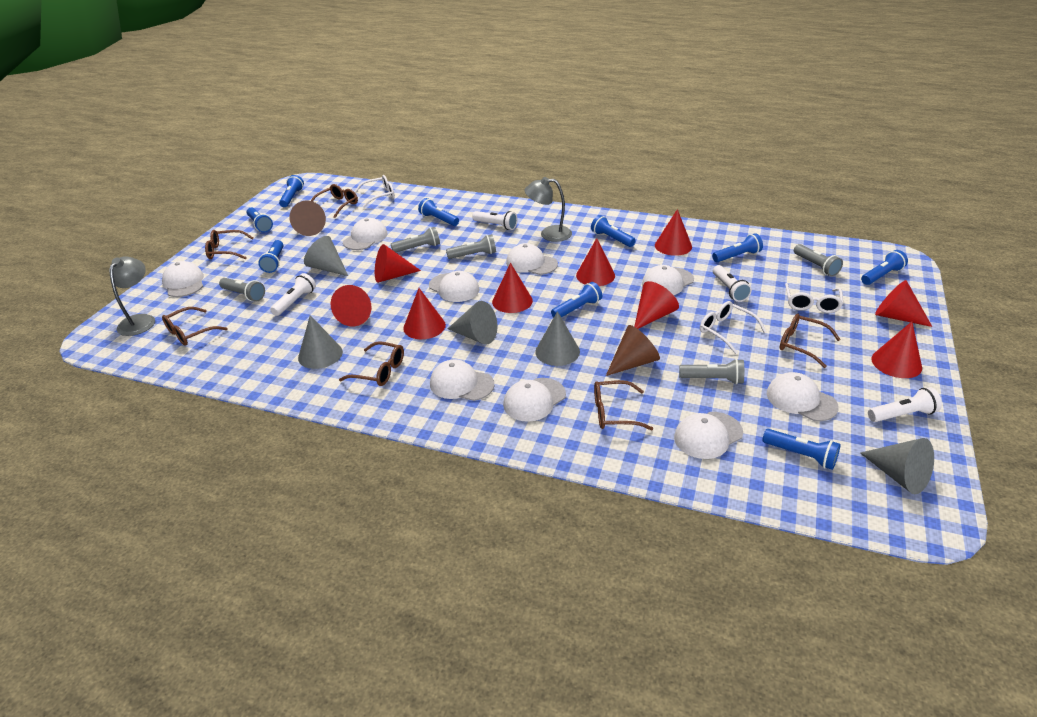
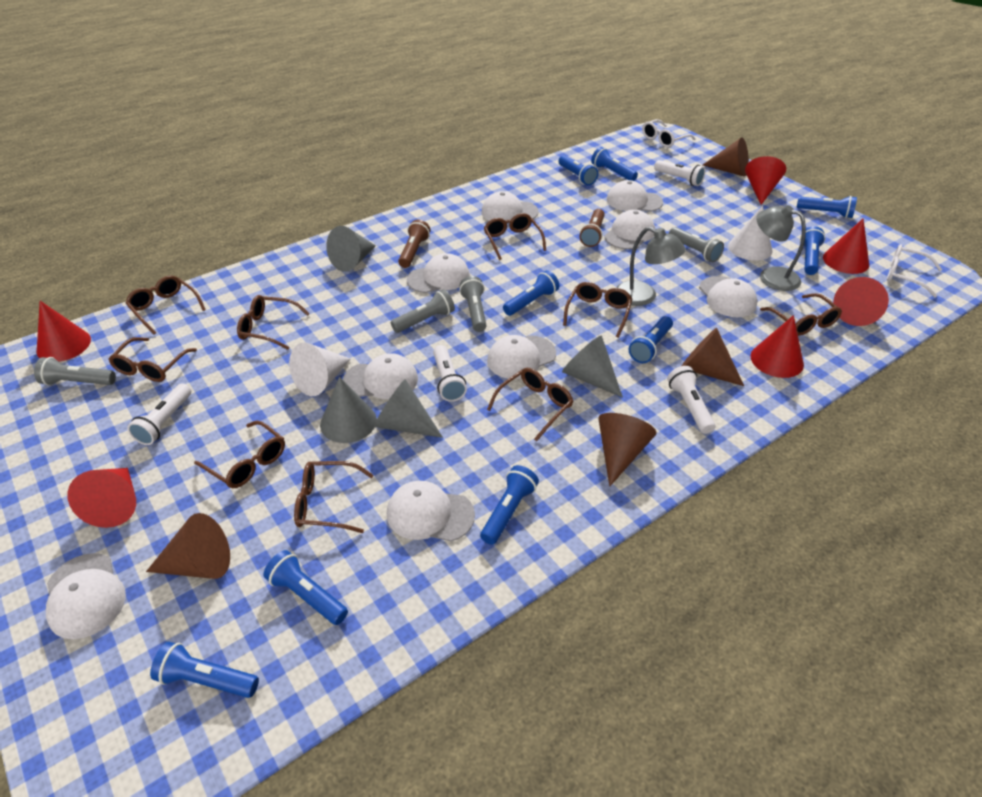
brown cone: [290,201,326,236] [606,325,660,376] = 2 -> [146,513,230,579] [598,413,657,486] [682,328,744,386] [703,137,749,177] = 4
brown flashlight: none = 0 -> [398,220,430,268] [579,209,605,247] = 2
brown glasses: [162,307,228,346] [205,230,254,259] [311,184,358,218] [339,341,404,386] [594,380,653,431] [779,314,841,368] = 6 -> [108,337,197,382] [126,275,206,335] [194,421,285,488] [237,295,310,350] [294,461,373,533] [484,213,546,260] [487,368,573,441] [563,282,632,338] [760,293,842,336] = 9
grey cone: [298,315,343,369] [304,236,348,276] [448,301,497,345] [535,311,580,366] [860,438,934,494] = 5 -> [320,377,377,443] [326,226,376,272] [374,379,443,438] [562,335,623,397] = 4
grey flashlight: [219,278,265,302] [391,227,440,252] [446,234,496,259] [679,359,744,384] [794,244,843,276] = 5 -> [34,357,116,385] [391,289,455,333] [459,276,487,332] [669,227,724,262] = 4
red cone: [331,285,372,326] [375,244,421,283] [403,288,446,339] [492,263,533,313] [576,238,615,286] [634,281,679,329] [655,209,692,256] [871,322,922,378] [875,280,932,327] = 9 -> [36,301,91,362] [67,468,136,528] [745,156,786,205] [750,315,804,378] [823,219,869,274] [833,277,889,326] = 6
white cone: none = 0 -> [289,343,350,396] [728,206,772,261] = 2
white glasses: [354,175,395,208] [700,301,767,354] [785,283,843,313] = 3 -> [642,119,696,148] [887,244,942,298] = 2

